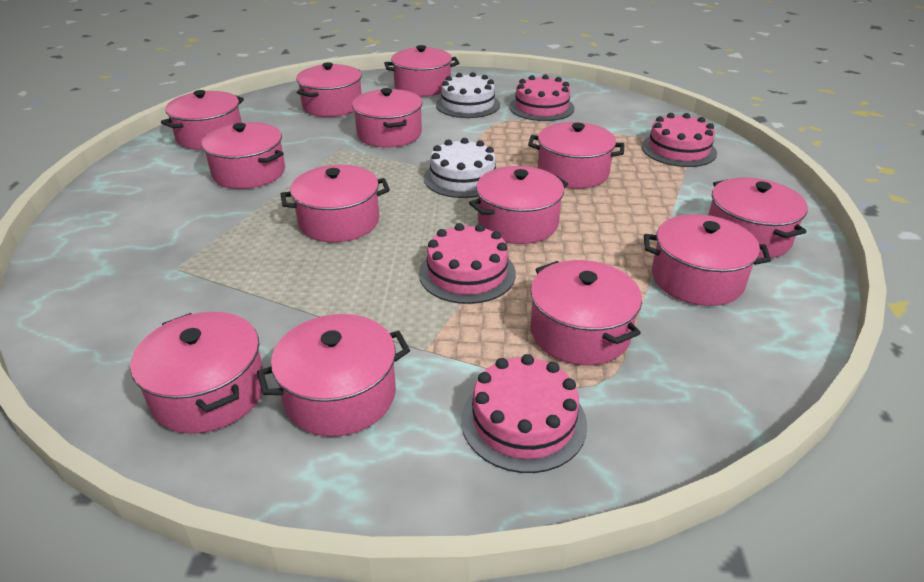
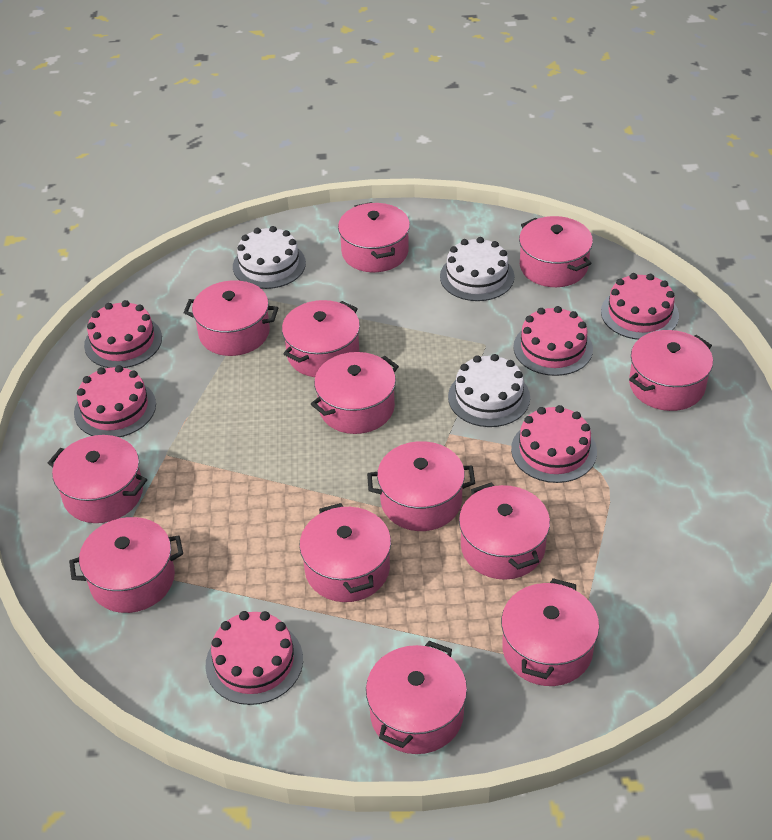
pink cake: [419,223,516,304] [461,354,587,473] [509,75,575,121] [642,113,717,167] = 4 -> [74,365,156,437] [84,300,162,368] [205,611,303,705] [511,405,597,483] [513,306,593,376] [601,273,679,340] = 6
white cake: [424,138,497,198] [436,72,500,118] = 2 -> [233,226,306,289] [440,237,514,301] [448,354,530,427] = 3

